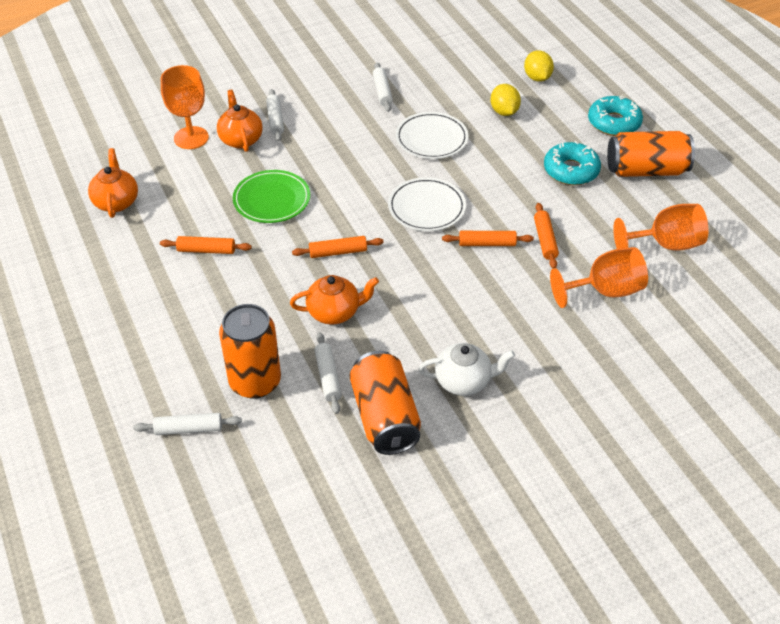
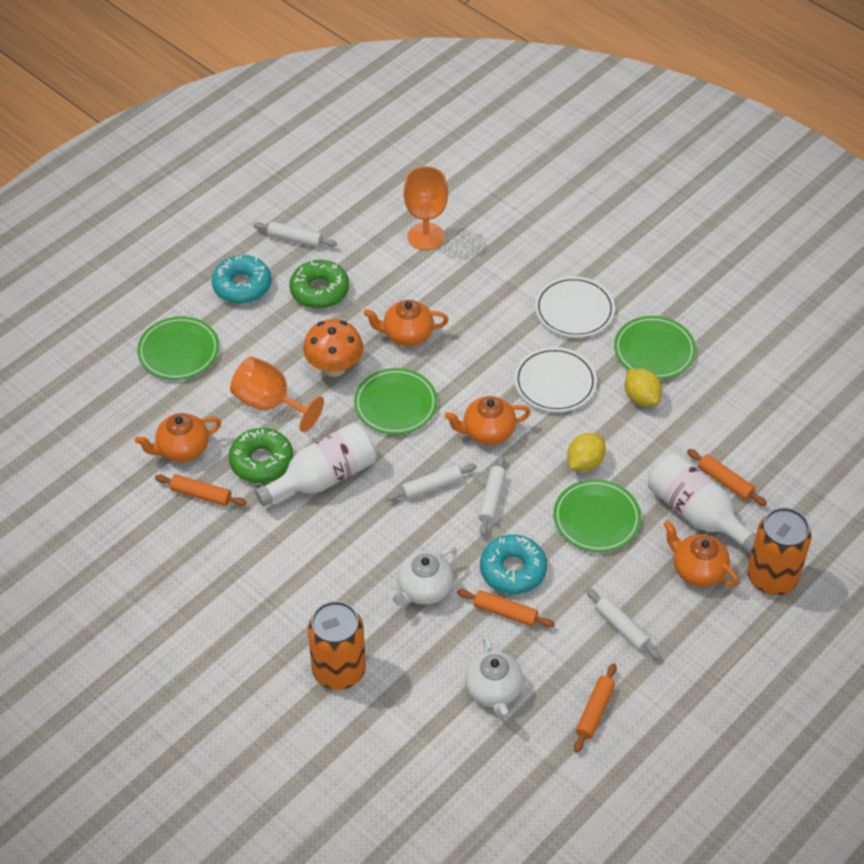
green donut: none = 0 -> [229,428,293,483] [289,260,349,309] = 2
green plate: [233,170,310,223] = 1 -> [137,316,219,380] [354,368,438,435] [553,479,641,552] [614,316,696,379] = 4
orange can: [219,304,281,399] [350,351,421,455] [607,131,695,177] = 3 -> [308,601,366,690] [747,507,812,595] = 2
orange goblet: [161,65,209,149] [550,247,648,308] [613,204,708,250] = 3 -> [230,356,324,432] [403,166,448,250] = 2
orange mushroom: none = 0 -> [303,319,363,377] = 1
orange teapot: [88,148,138,218] [217,90,263,152] [290,275,379,325] = 3 -> [135,413,221,462] [364,300,449,346] [445,396,531,445] [664,520,739,587] = 4
white bottle: none = 0 -> [255,422,377,507] [648,452,756,554] = 2
white teapot: [418,343,515,396] = 1 -> [388,547,457,605] [465,636,523,718] = 2

